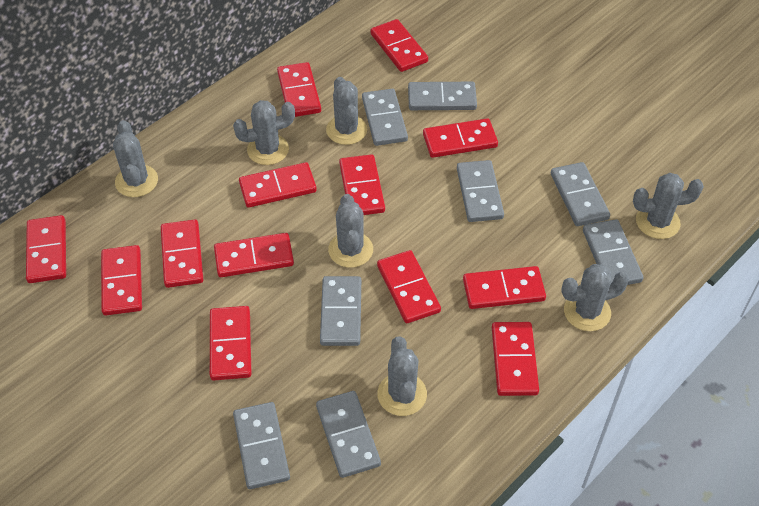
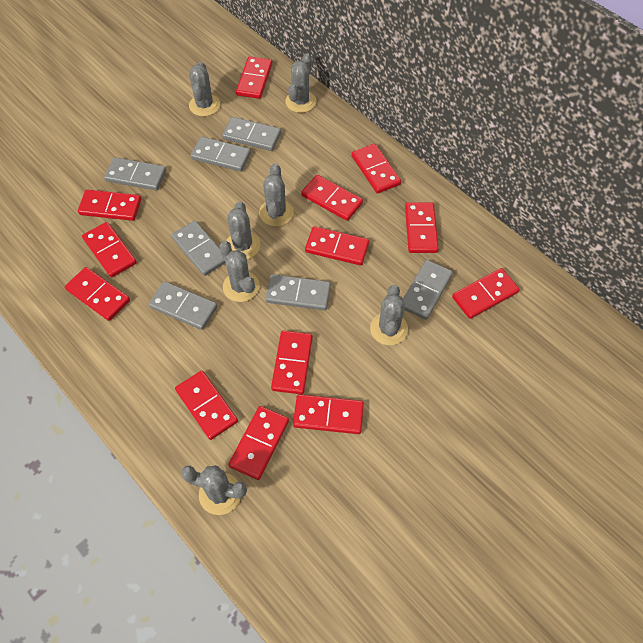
grey domino: [233,402,290,489] [316,391,381,478] [320,276,361,346] [362,89,408,146] [408,82,477,110] [457,160,504,222] [551,162,610,226] [583,219,643,285] = 8 -> [104,157,166,190] [148,281,217,330] [171,221,226,276] [190,136,251,172] [222,117,281,151] [265,274,331,310] [403,260,453,320] = 7

